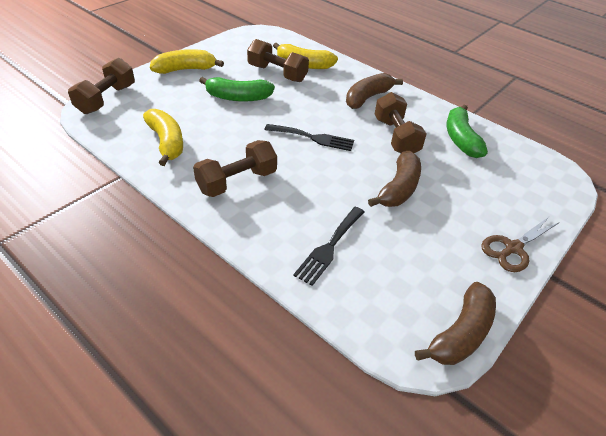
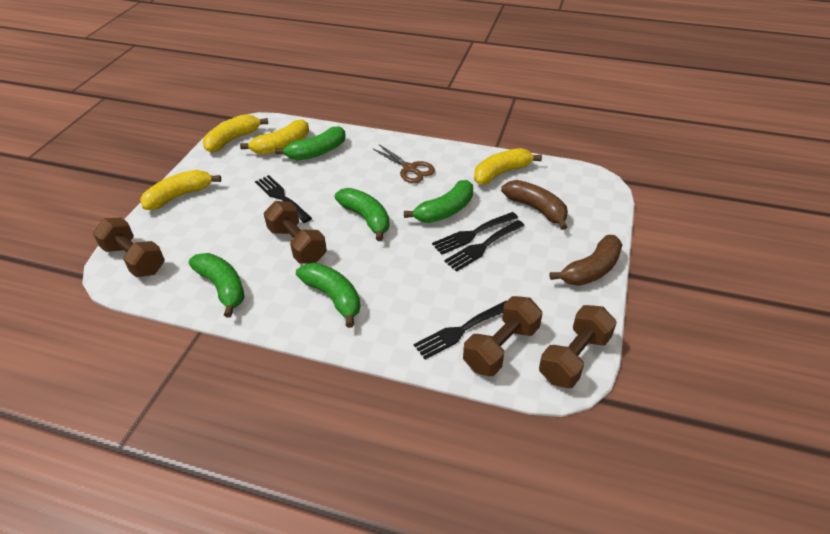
black fork: [264,124,354,151] [293,207,364,286] = 2 -> [255,175,312,223] [414,301,507,359] [432,212,518,255] [444,220,525,272] = 4
brown banana: [346,73,403,109] [368,151,421,207] [415,282,496,365] = 3 -> [501,180,568,230] [550,235,622,286] = 2
green banana: [199,77,275,102] [447,105,488,158] = 2 -> [189,253,244,318] [275,127,346,161] [296,263,360,328] [335,188,390,241] [404,180,473,223] = 5
yellow banana: [143,109,183,166] [150,49,224,74] [273,43,338,69] = 3 -> [140,170,221,210] [203,114,268,152] [240,119,309,155] [474,148,542,185] = 4

